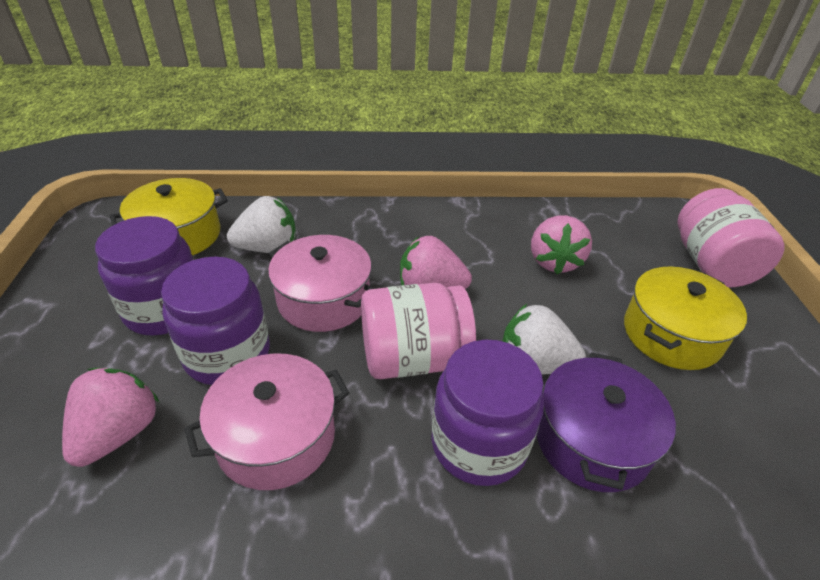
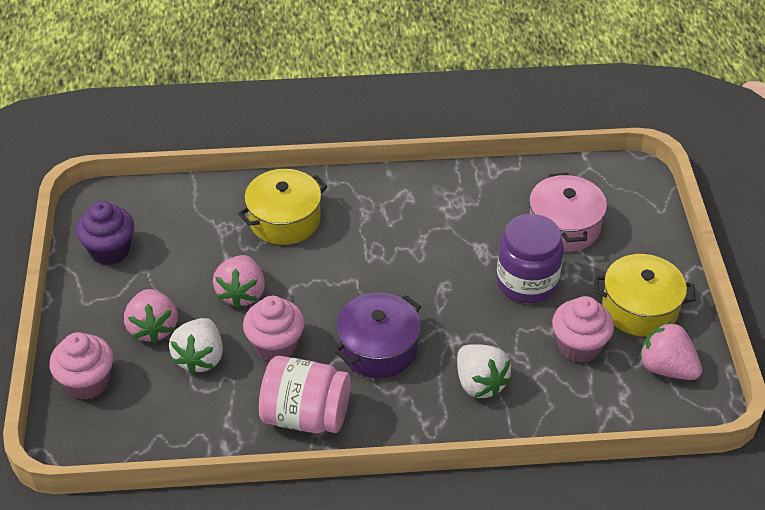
pink cupcake: none = 0 -> [50,332,113,400] [243,296,305,361] [552,296,614,363] = 3
pink jar: [361,283,476,379] [677,188,785,287] = 2 -> [259,356,351,434] = 1
pink pot: [184,354,349,490] [268,235,373,332] = 2 -> [529,173,607,252] = 1
purple cupcake: none = 0 -> [76,201,134,265] = 1
purple jar: [95,216,194,336] [161,257,270,385] [431,339,544,486] = 3 -> [496,214,564,303] = 1

